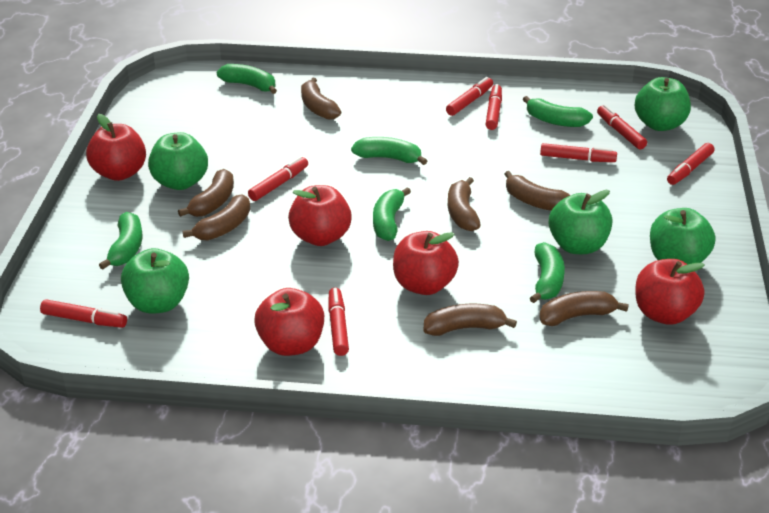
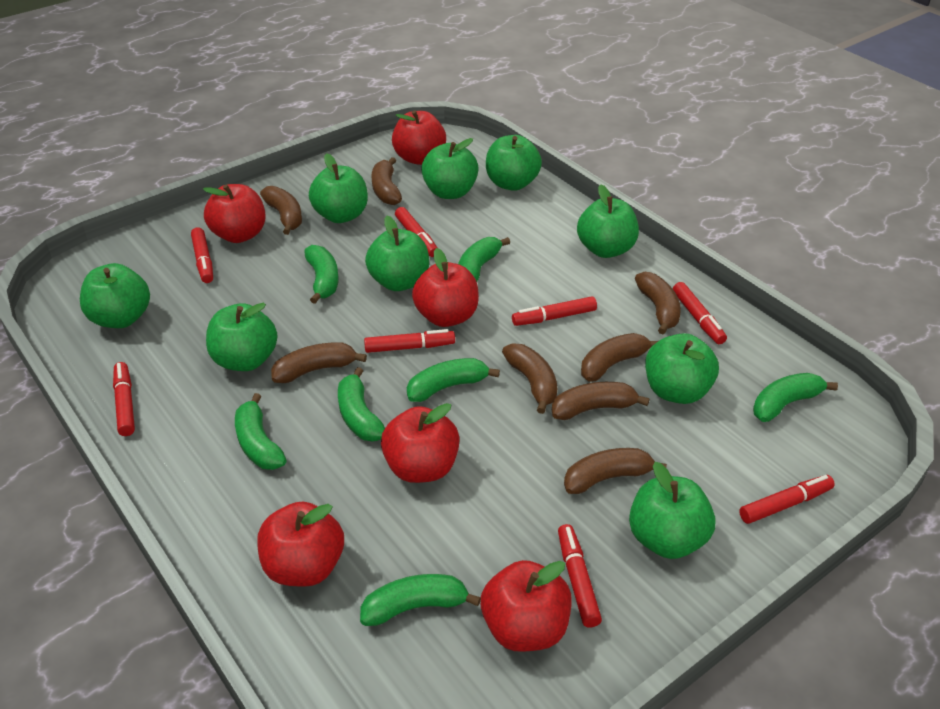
brown banana: [178,169,234,217] [183,194,250,241] [301,77,341,120] [423,304,517,336] [448,177,481,231] [505,171,571,211] [539,291,629,326] = 7 -> [260,186,302,235] [271,342,367,383] [371,157,402,205] [502,344,557,414] [552,382,650,420] [564,448,667,494] [581,333,658,382] [635,272,681,334] = 8
green apple: [121,248,189,314] [148,132,208,190] [549,190,612,254] [635,77,691,131] [650,208,715,264] = 5 -> [80,263,150,328] [206,303,278,371] [309,153,368,223] [365,216,429,291] [421,138,479,199] [486,135,542,191] [577,185,639,258] [629,462,716,559] [645,333,719,404] = 9
green banana: [99,212,142,270] [217,64,277,94] [351,137,427,165] [373,187,411,241] [523,96,593,127] [530,242,565,303] = 6 -> [235,393,286,470] [304,245,338,304] [338,367,385,442] [360,574,481,626] [407,358,500,402] [458,237,510,282] [753,373,838,422] = 7
red apple: [86,114,146,181] [254,288,324,356] [288,185,352,246] [393,231,459,295] [635,259,705,325] = 5 -> [203,184,265,243] [257,502,344,587] [381,403,460,483] [392,110,446,165] [412,248,479,327] [481,560,572,652] = 6

